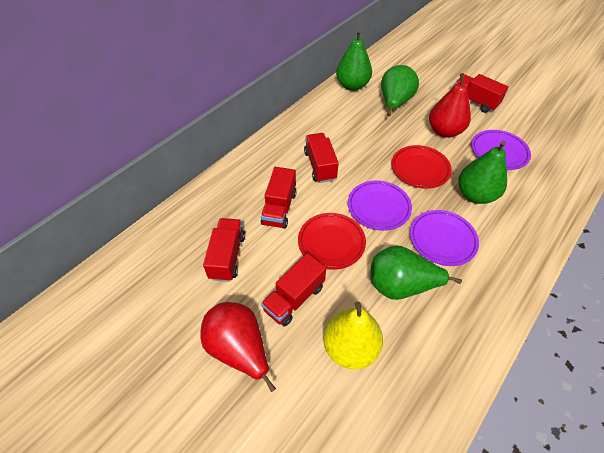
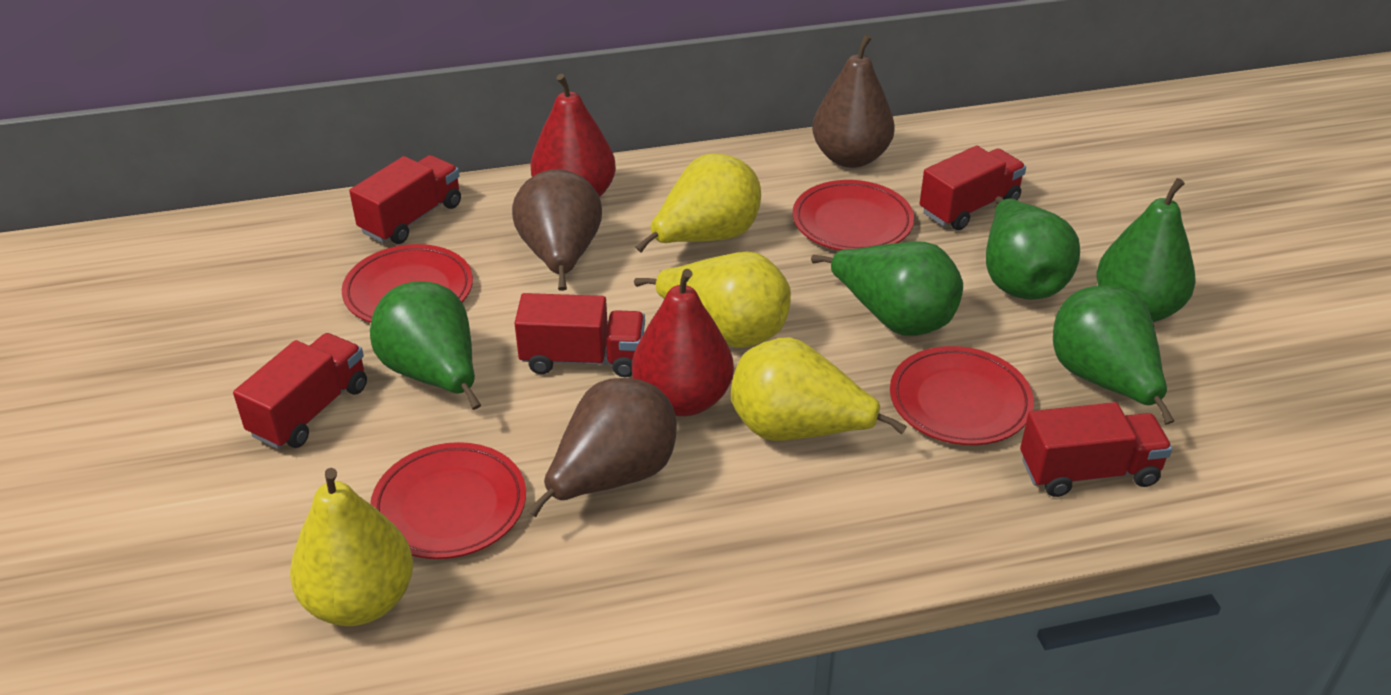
brown pear: none = 0 -> [512,169,602,291] [527,378,677,517] [812,34,895,168] = 3
green pear: [336,30,372,91] [370,245,462,300] [381,65,419,116] [458,141,507,204] = 4 -> [370,281,481,410] [811,242,963,336] [986,196,1080,300] [1053,286,1174,425] [1096,178,1196,322] = 5
purple plate: [348,180,412,231] [410,210,479,266] [471,130,531,170] = 3 -> none = 0
red plate: [298,213,366,270] [391,145,452,189] = 2 -> [342,244,473,323] [370,442,526,559] [792,180,914,250] [890,346,1034,445] = 4
yellow pear: [323,301,383,369] = 1 -> [290,468,413,626] [634,252,791,348] [636,154,761,253] [731,337,907,441] = 4

